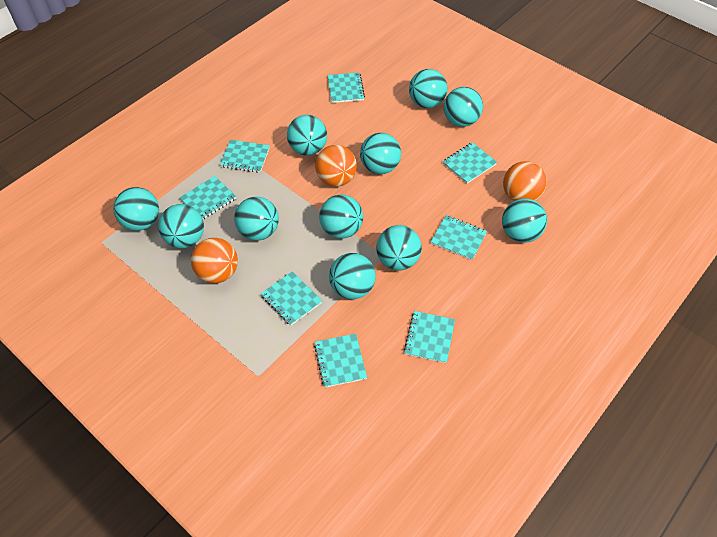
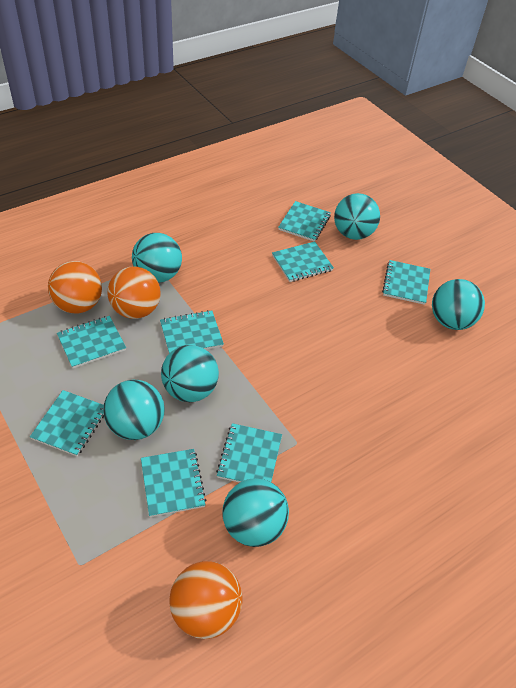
turquoise ball: [113,187,159,231] [158,204,204,248] [234,196,279,241] [287,115,327,156] [319,195,363,239] [329,253,376,299] [360,133,401,174] [376,225,422,270] [409,69,447,108] [444,87,483,127] [502,198,547,243] = 11 -> [103,380,165,440] [132,233,182,283] [161,345,219,402] [222,478,289,547] [334,193,380,240] [432,279,485,330] = 6

